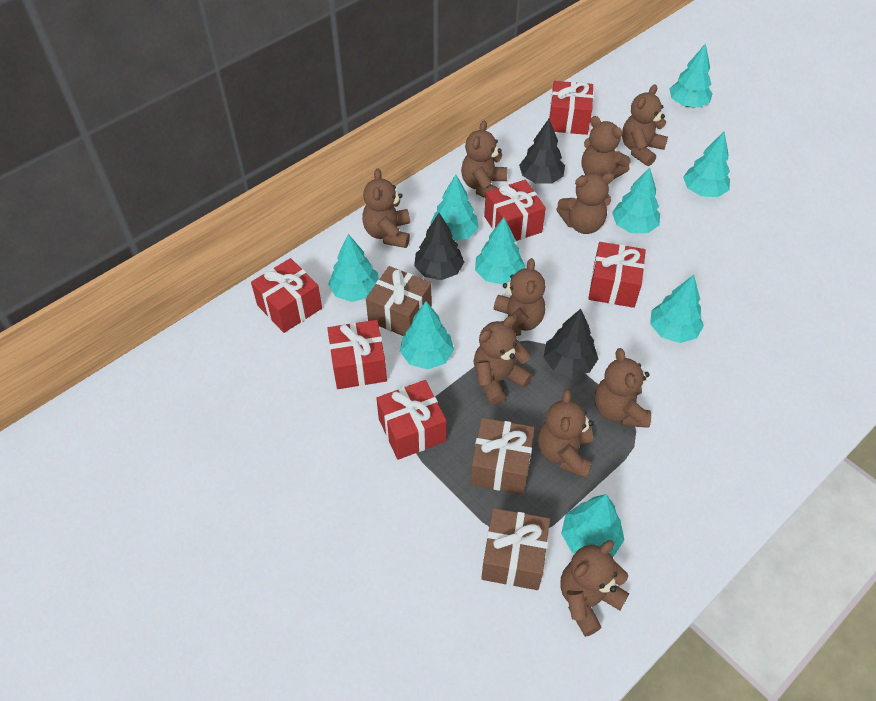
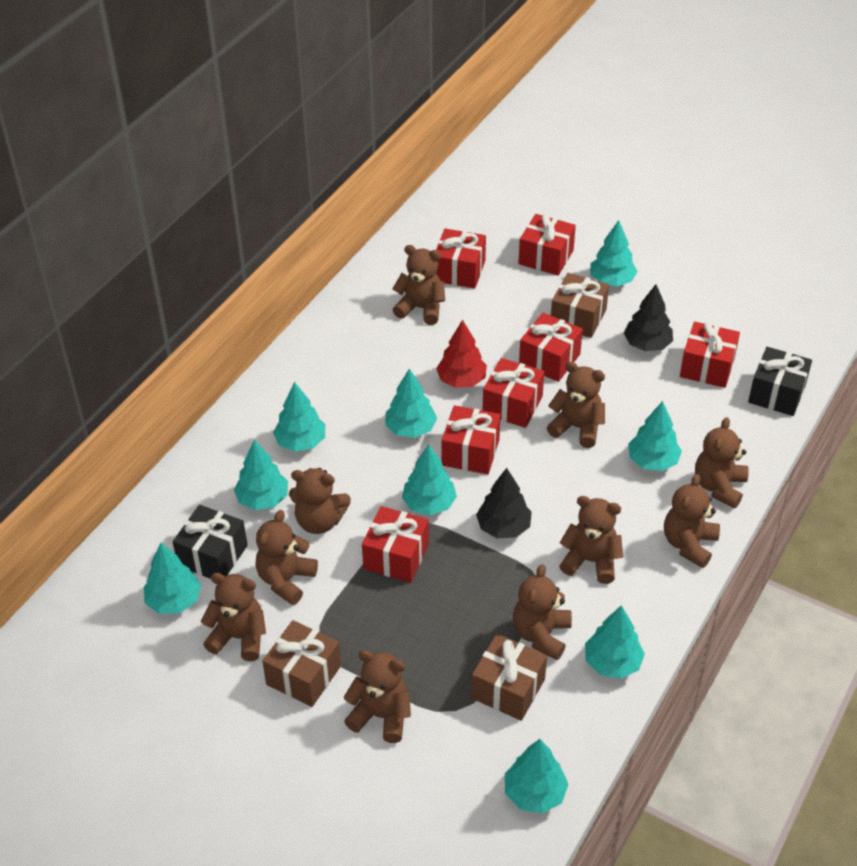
black gift: none = 0 -> [173,505,247,579] [748,347,812,416] = 2
black tree: [414,213,464,280] [519,119,565,184] [544,309,598,377] = 3 -> [476,468,532,538] [624,284,673,351] = 2
red gift: [251,258,322,333] [327,320,387,389] [376,380,447,460] [484,180,546,241] [549,81,593,135] [588,242,646,308] = 6 -> [362,506,429,583] [436,229,486,289] [442,405,501,474] [482,358,544,428] [518,214,576,276] [519,313,583,382] [680,322,740,388] = 7
red tree: none = 0 -> [436,320,487,388] = 1

